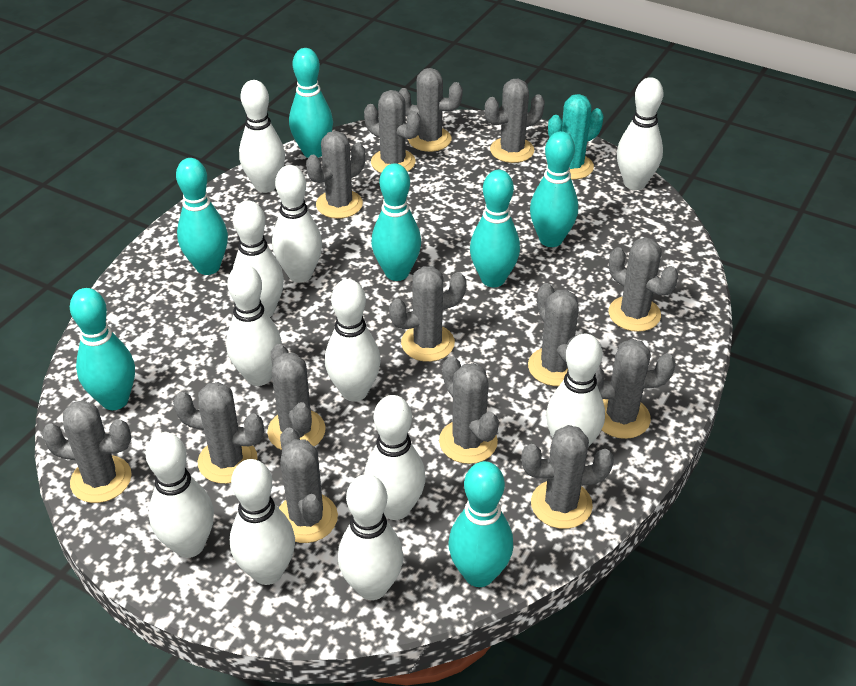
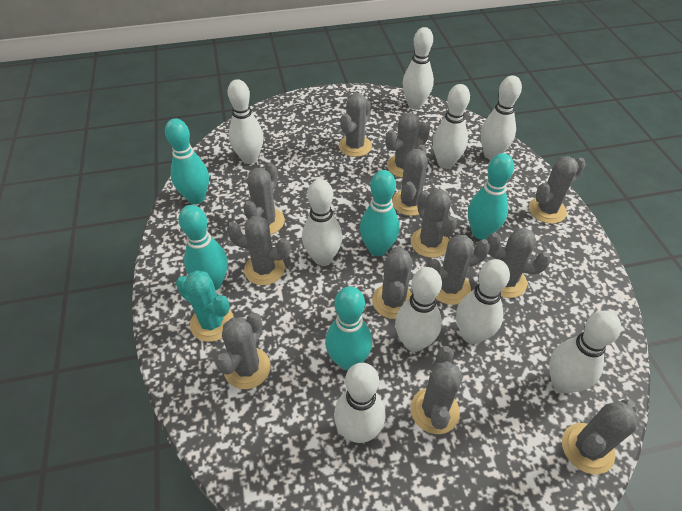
grey cactus: [42,400,132,503] [173,382,264,484] [267,344,326,450] [279,428,338,543] [306,131,365,219] [364,90,421,173] [389,266,467,362] [399,68,463,152] [439,356,499,464] [485,79,545,163] [522,425,614,529] [528,283,579,386] [596,339,676,439] [609,237,678,332] = 14 -> [215,313,271,389] [227,215,291,285] [243,163,285,235] [339,93,372,157] [372,246,413,319] [385,113,430,178] [392,144,428,216] [410,346,463,434] [411,189,457,258] [427,234,490,305] [487,228,551,298] [529,156,586,224] [562,399,638,474] = 13
turquoise bowling pin: [70,288,135,410] [176,158,228,275] [289,48,333,158] [371,163,421,281] [449,461,513,587] [470,170,520,287] [530,131,578,247] = 7 -> [165,118,209,204] [179,205,228,290] [325,286,372,370] [360,170,400,256] [468,153,514,240] = 5
white bowling pin: [146,432,214,558] [226,264,282,386] [230,459,295,585] [233,201,284,317] [239,80,285,193] [272,165,322,283] [325,279,381,402] [338,474,403,600] [365,395,426,520] [546,334,605,447] [617,77,663,190] = 11 -> [227,79,263,164] [302,179,342,266] [334,363,386,443] [395,267,442,352] [402,27,434,109] [433,84,470,169] [456,259,510,344] [480,75,522,160] [549,311,621,393] = 9

